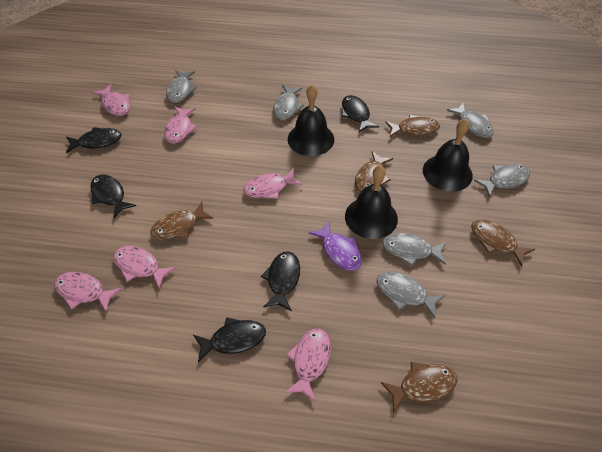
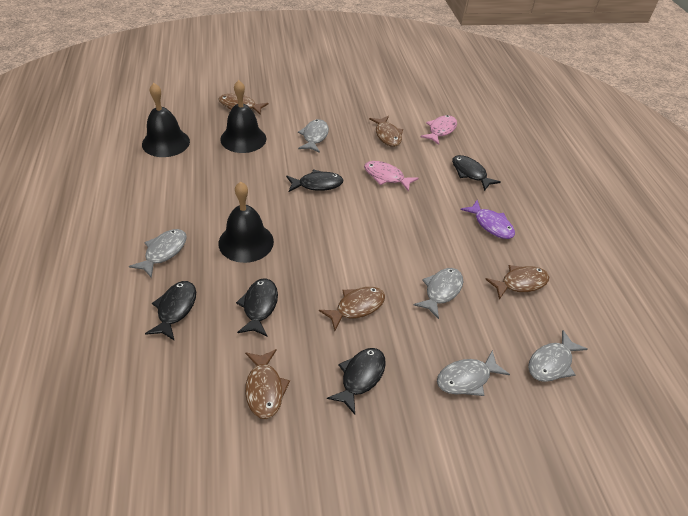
grey fish: [166,70,197,103] [273,85,304,120] [376,272,445,318] [382,233,447,266] [447,102,494,138] [474,164,530,197] = 6 -> [129,229,187,278] [298,119,329,153] [414,268,463,319] [437,350,510,396] [528,330,587,382] = 5
pink fish: [54,272,122,313] [92,84,130,116] [113,246,176,289] [164,107,197,144] [243,168,303,199] [285,329,331,402] = 6 -> [364,161,419,192] [420,115,457,145] = 2

